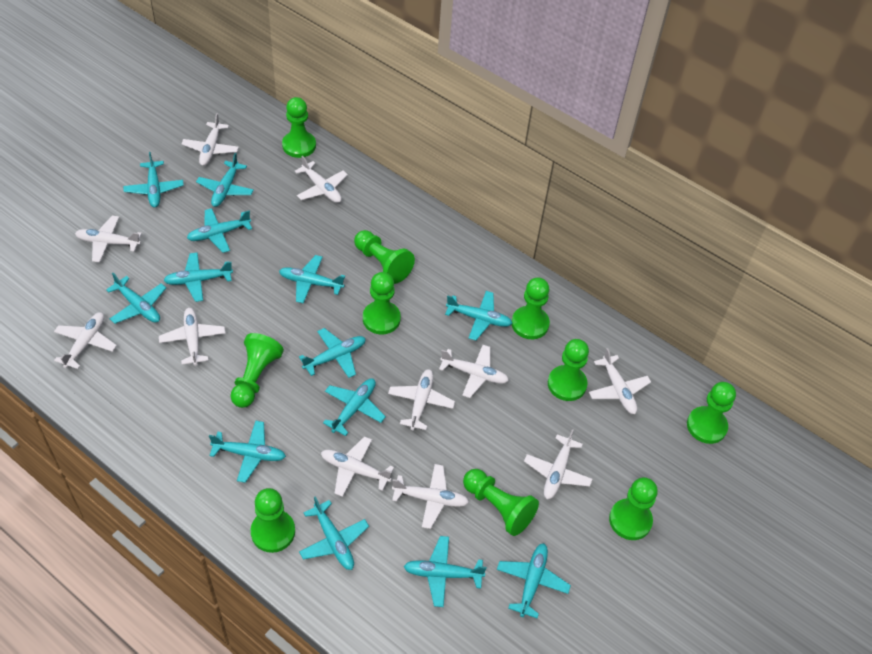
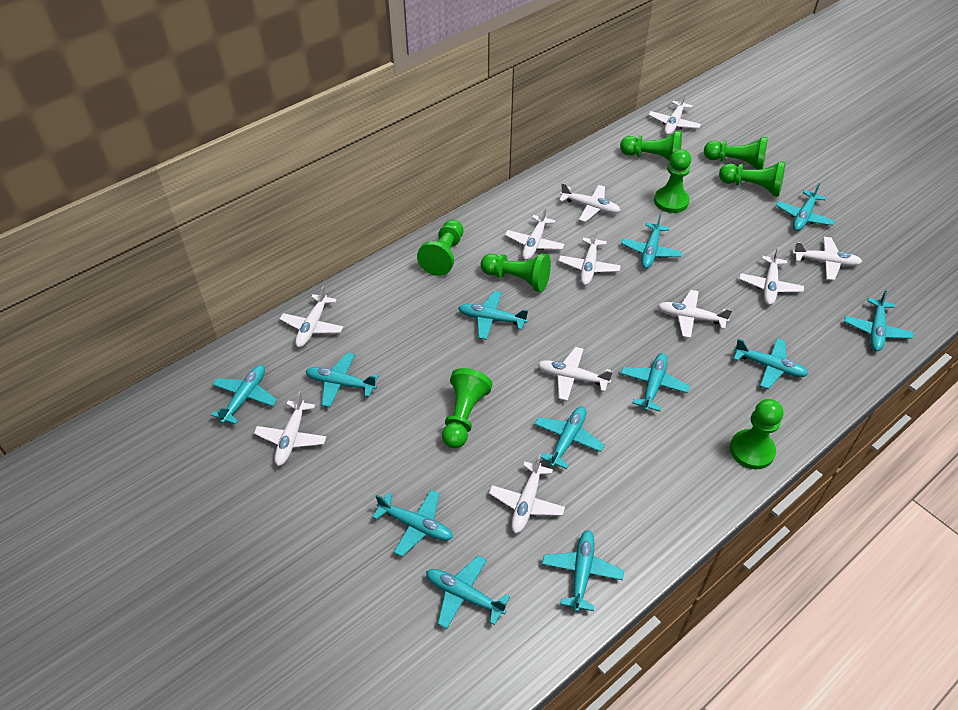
green pawn: [230,333,284,408] [251,488,295,553] [282,97,316,158] [354,230,415,284] [363,272,401,334] [463,469,539,536] [512,278,550,339] [548,339,589,401] [609,477,658,540] [687,382,736,444] = 10 -> [417,220,463,276] [442,368,492,448] [481,253,551,292] [620,131,682,161] [654,149,691,213] [704,137,768,169] [719,161,785,197] [730,399,783,469] = 8
turquoise plane: [106,273,166,324] [123,152,184,207] [163,252,233,302] [187,208,252,253] [196,153,254,207] [209,421,286,483] [279,255,345,303] [299,328,366,378] [299,496,369,570] [323,378,386,436] [403,536,487,607] [445,291,513,341] [497,543,571,618] = 13 -> [211,365,277,424] [306,353,379,407] [372,490,453,557] [426,555,510,629] [458,291,528,340] [534,406,604,469] [542,530,624,612] [620,353,690,411] [621,214,682,269] [734,338,808,389] [776,183,835,231] [844,290,913,351] = 12

